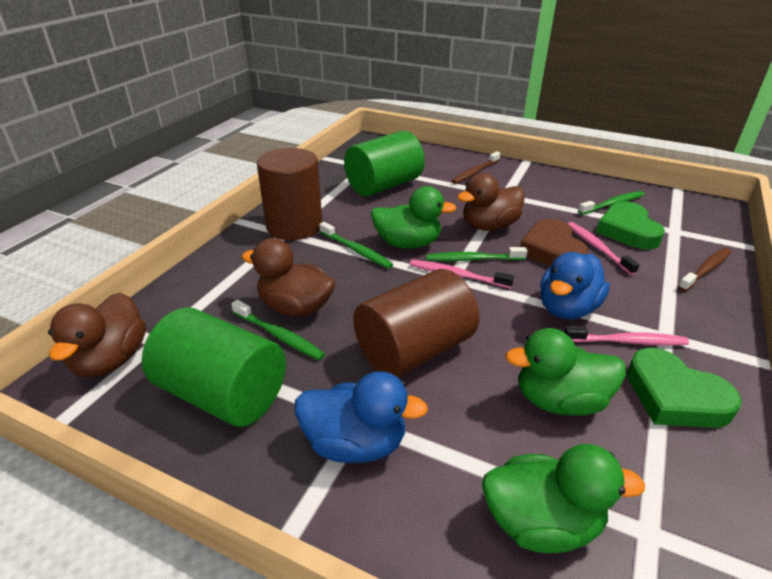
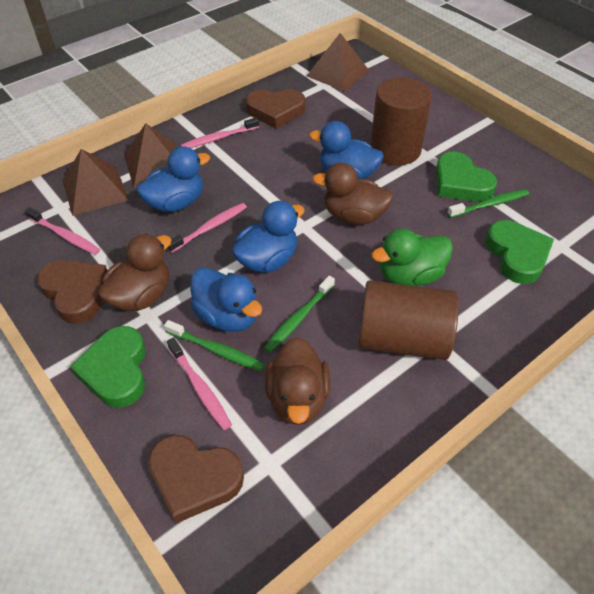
blue duck: [295,371,428,463] [540,252,610,319] = 2 -> [136,146,210,212] [190,267,262,332] [232,201,305,273] [309,121,384,179] = 4
brown heart: [520,219,589,266] = 1 -> [37,260,108,324] [148,435,244,523] [246,89,305,129] = 3
brown pyramid: none = 0 -> [63,149,129,216] [124,123,177,188] [307,33,369,91] = 3
brown toothbrush: [452,151,501,184] [678,248,731,291] = 2 -> none = 0
green cylinder: [142,308,286,427] [344,131,425,196] = 2 -> none = 0
green duck: [371,186,457,249] [482,444,645,553] [505,328,626,416] = 3 -> [371,229,453,286] = 1
green heart: [596,201,665,250] [627,348,742,428] = 2 -> [70,326,146,408] [435,151,497,202] [485,220,554,284] = 3
green toothbrush: [231,300,325,360] [319,222,393,269] [426,247,528,261] [578,191,644,215] = 4 -> [164,320,265,371] [264,276,335,352] [447,189,529,218] = 3
pink toothbrush: [410,260,514,289] [564,326,689,346] [567,222,639,275] = 3 -> [25,207,100,255] [167,203,247,253] [167,338,232,430] [181,117,259,148] = 4

